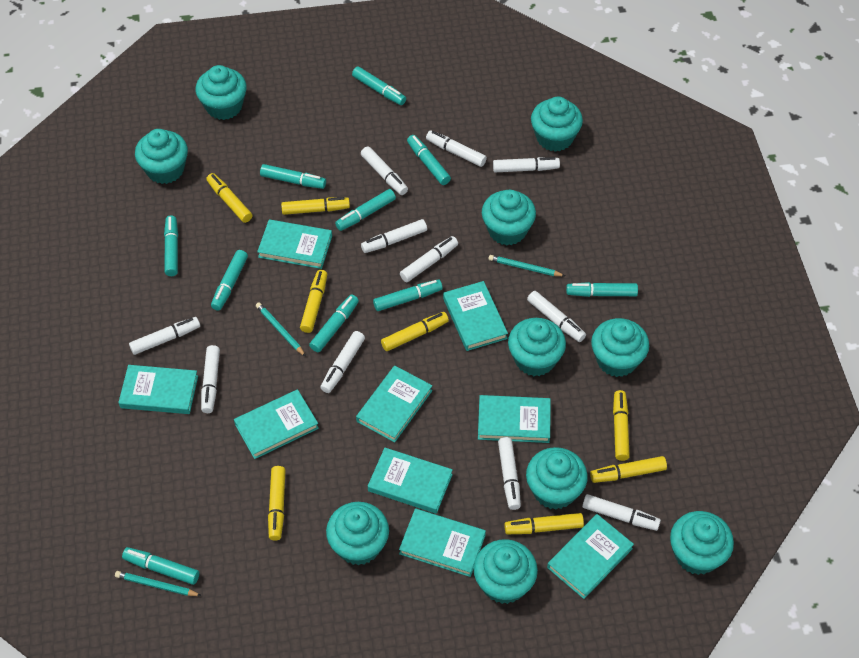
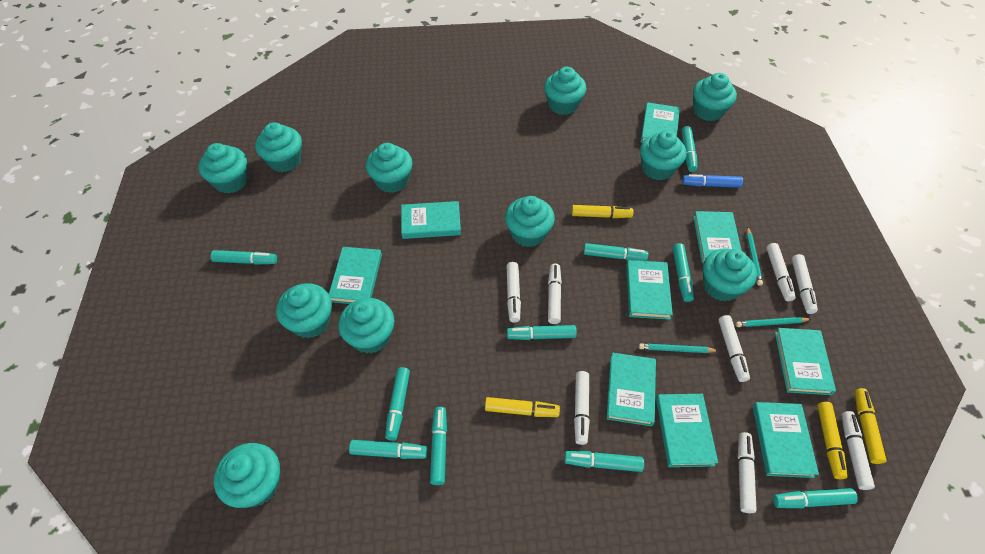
blue marker: none = 0 -> [682,174,743,188] = 1
turquoise cupcake: [135,129,188,184] [196,65,247,120] [326,502,389,565] [474,539,538,604] [482,190,536,245] [508,318,566,376] [526,447,588,510] [531,97,583,152] [591,318,649,377] [670,511,734,575] = 10 -> [198,143,248,194] [214,443,280,508] [255,122,302,172] [276,283,332,338] [338,298,395,354] [366,143,413,193] [505,196,555,247] [544,67,587,115] [640,130,687,180] [693,73,737,121] [703,248,757,301] = 11
white marker: [129,317,200,355] [201,345,220,413] [320,331,365,393] [361,146,408,195] [361,219,427,253] [400,236,458,282] [426,130,487,167] [493,157,560,172] [498,437,521,510] [527,291,586,342] [582,494,661,531] = 11 -> [507,262,521,323] [548,263,562,324] [574,371,590,445] [718,315,750,382] [738,432,757,513] [766,243,796,301] [792,254,818,314] [841,411,875,490] = 8
yellow marker: [206,173,252,223] [268,466,286,541] [281,197,350,215] [300,270,327,333] [381,312,449,351] [504,513,584,534] [590,456,667,483] [613,390,630,461] = 8 -> [485,397,560,417] [572,205,633,218] [817,402,848,479] [855,388,887,464] = 4

